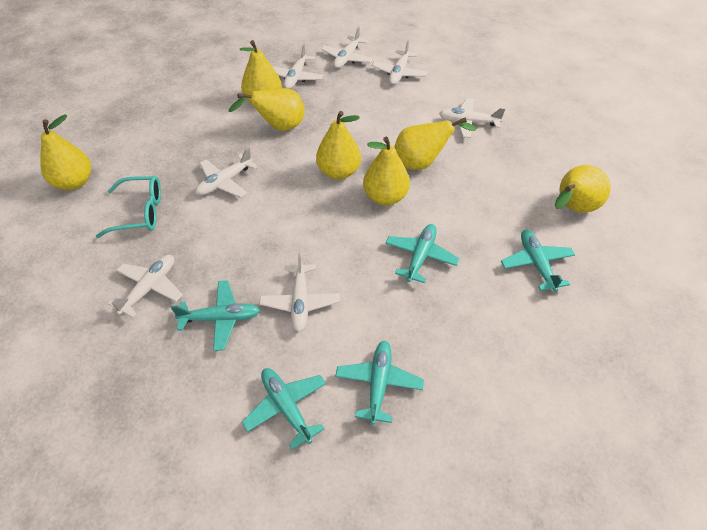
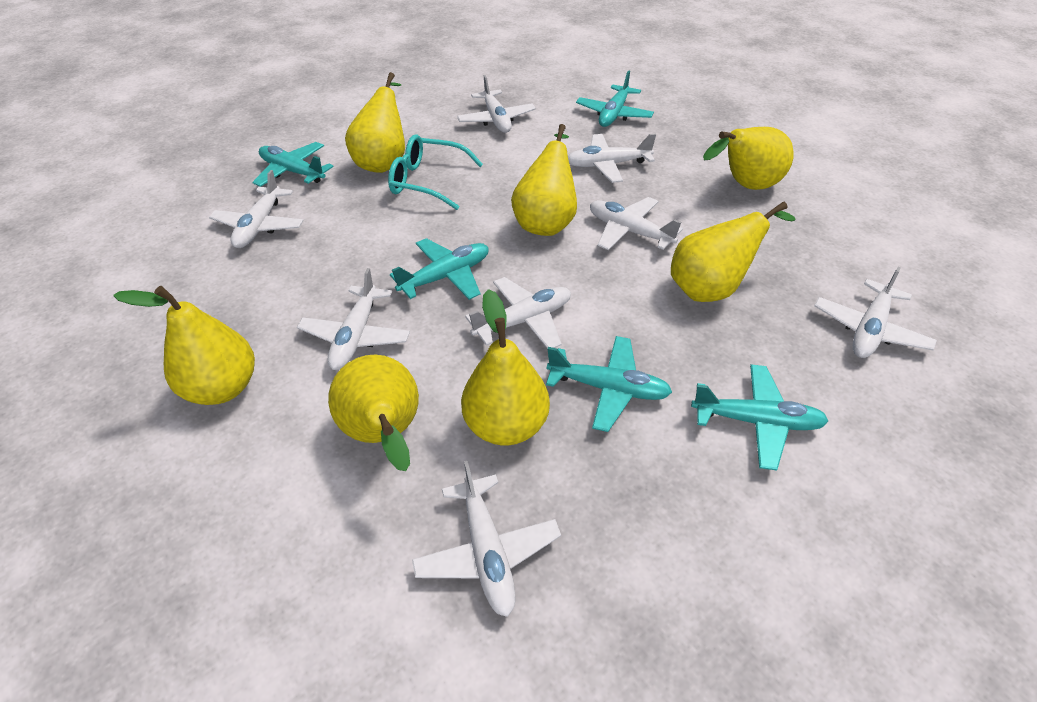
white plane: [108,255,183,318] [196,148,258,198] [259,253,340,332] [272,44,323,89] [321,27,373,68] [372,40,427,85] [439,98,505,138] = 7 -> [209,170,304,248] [297,268,410,370] [412,461,561,617] [457,75,536,133] [465,277,571,349] [568,134,656,183] [590,197,683,250] [814,267,937,358] = 8

